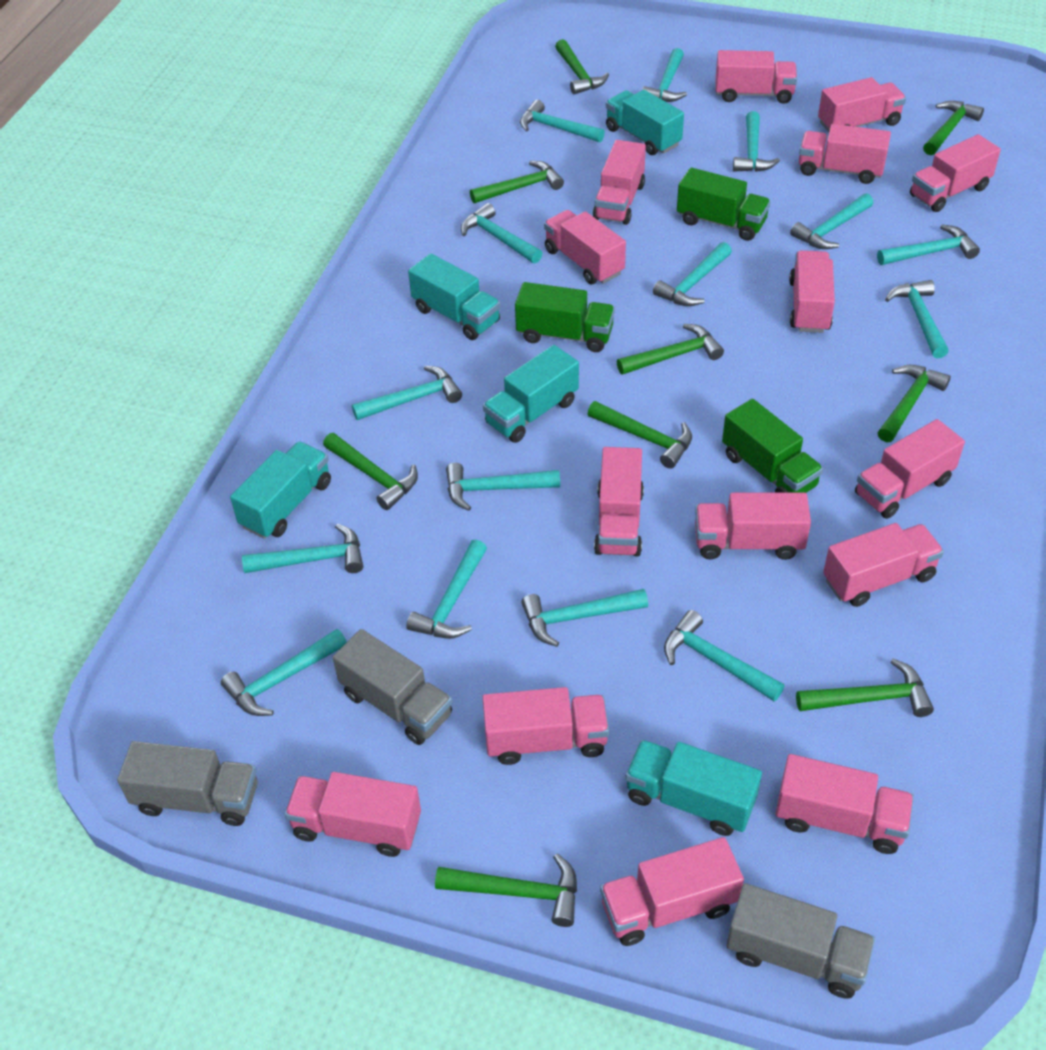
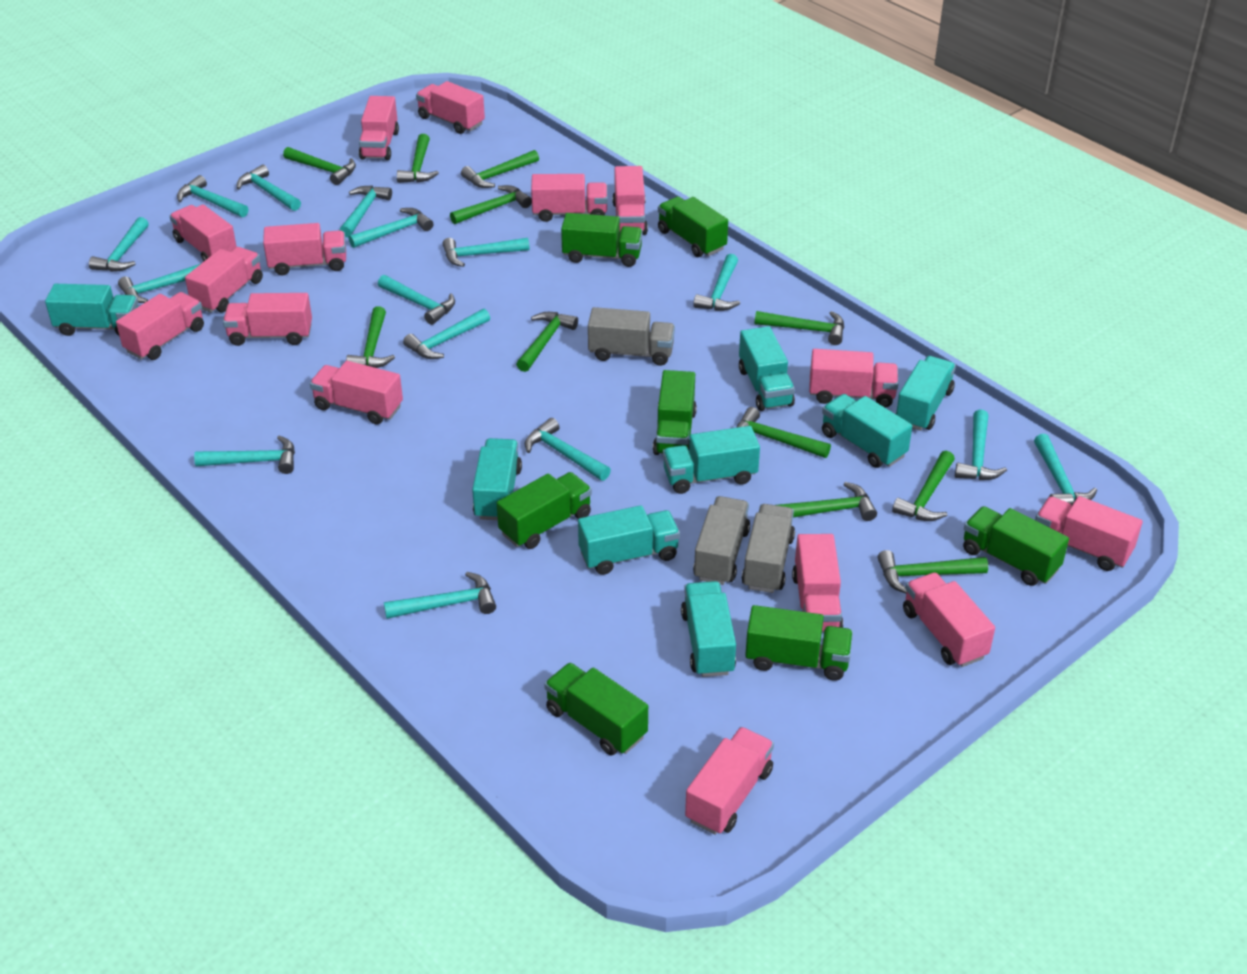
green hammer: [323,433,418,510] [435,854,577,927] [470,161,564,203] [555,39,609,94] [588,401,692,469] [617,324,724,375] [796,659,934,717] [877,365,951,442] [923,101,984,155] = 9 -> [283,147,356,185] [346,306,395,368] [397,134,439,183] [450,185,532,224] [461,150,539,188] [516,312,578,372] [736,407,831,458] [755,311,844,345] [777,482,877,521] [877,550,988,593] [892,451,955,521] = 11
green truck: [515,282,615,352] [677,167,771,241] [722,399,823,493] = 3 -> [497,472,592,549] [544,663,648,755] [561,213,643,267] [653,370,697,455] [658,197,728,257] [745,605,853,681] [963,506,1069,586] = 7
turquoise truck: [230,442,331,539] [408,254,500,340] [483,345,579,443] [606,90,684,155] [625,740,762,836] = 5 -> [45,284,138,336] [472,438,522,520] [578,505,680,575] [663,426,760,494] [681,581,736,677] [739,326,795,411] [822,394,912,468] [896,356,956,431] = 8

